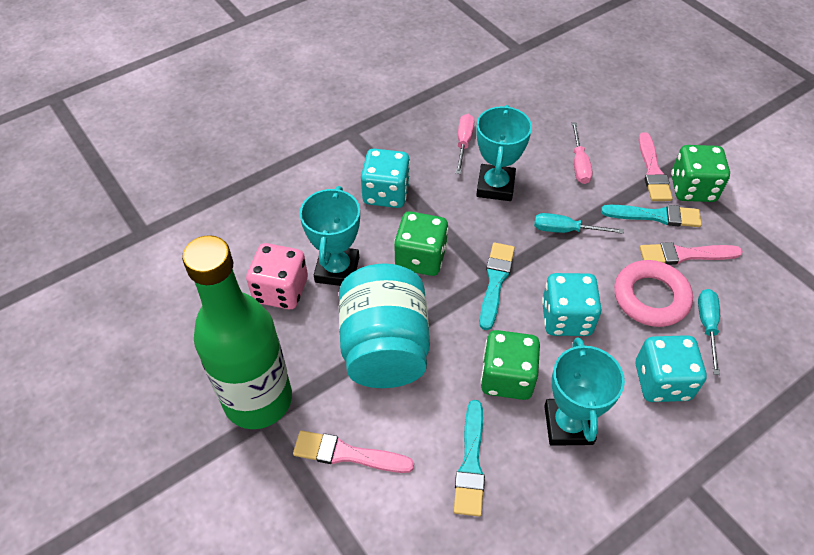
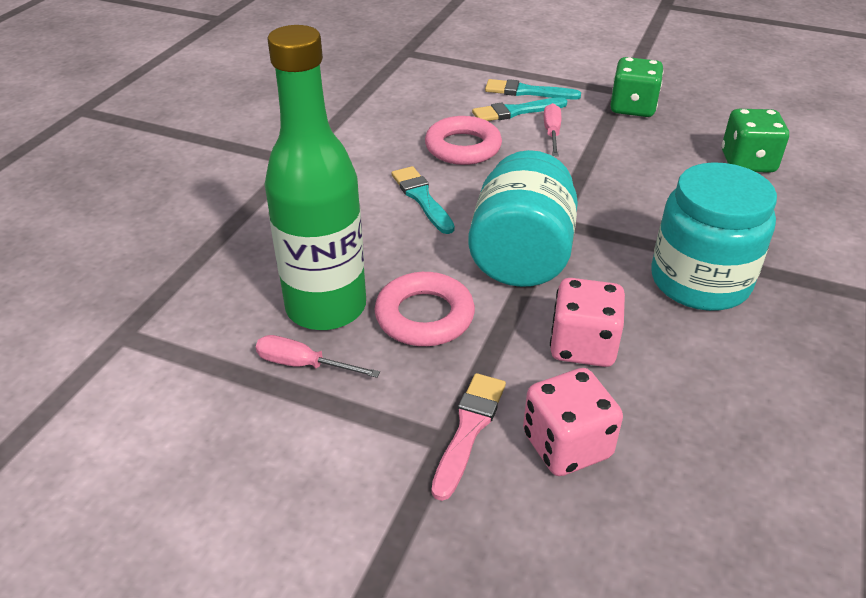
green dice: [394,211,448,276] [481,330,540,400] [671,145,730,202] = 3 -> [610,57,664,117] [722,109,789,173] = 2
pink brush: [293,430,414,473] [638,132,673,201] [640,242,743,265] = 3 -> [432,373,506,501] = 1
pink dice: [246,243,308,309] = 1 -> [523,368,623,476] [550,278,625,367] = 2
pink ring: [614,260,693,327] = 1 -> [375,272,475,346] [425,116,502,165] = 2
turquoise dice: [361,149,410,208] [542,273,602,336] [635,335,707,402] = 3 -> none = 0
turquoise jar: [339,263,430,388] = 1 -> [468,150,578,287] [651,162,777,311] = 2
turquoise screwdriver: [534,213,624,234] [698,289,720,375] = 2 -> none = 0
turquoise trophy: [300,186,360,286] [476,105,532,201] [544,337,625,446] = 3 -> none = 0

